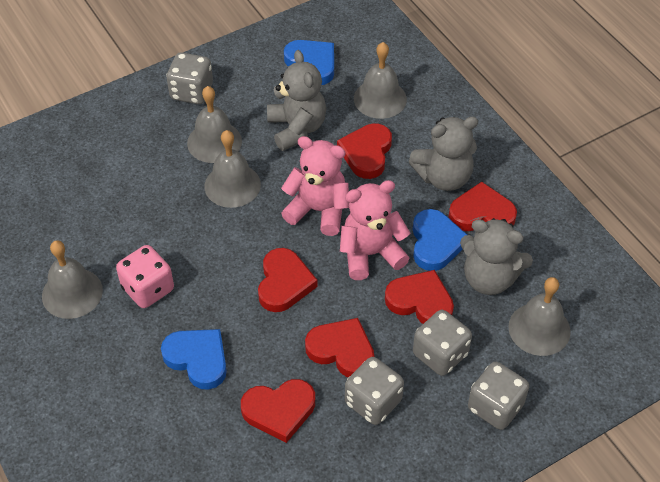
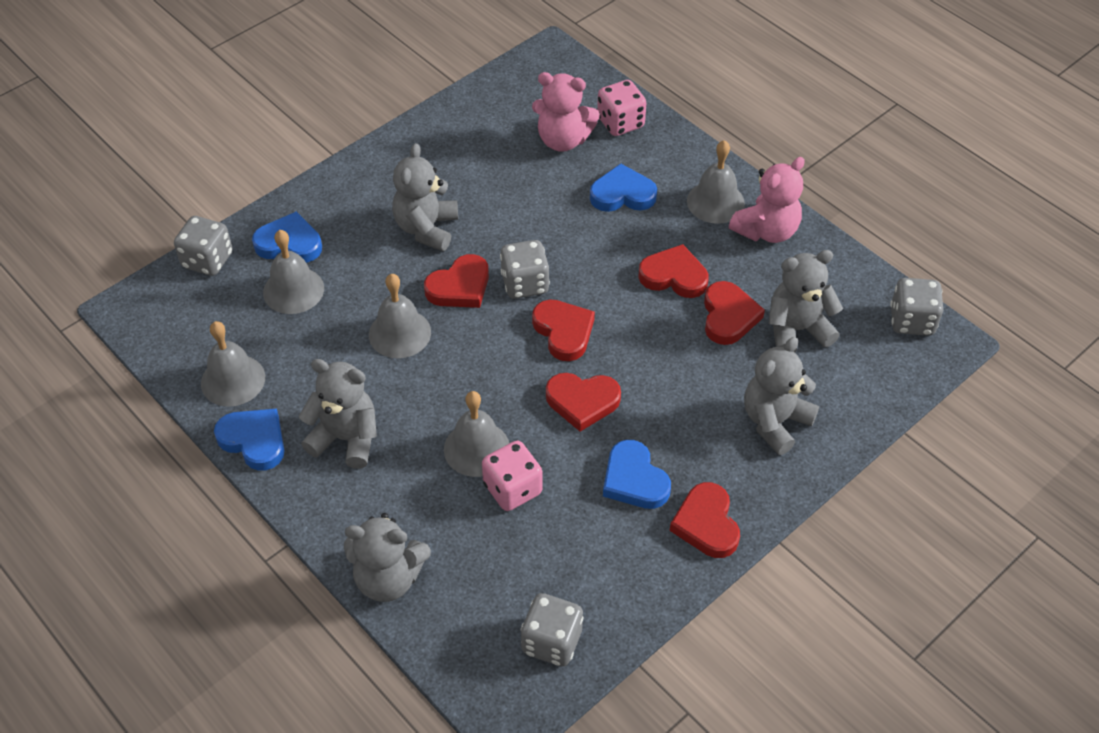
blue heart: [161,329,227,390] [284,40,334,85] [413,209,467,271] = 3 -> [214,409,284,471] [252,211,322,263] [590,163,657,212] [603,440,671,509] = 4
grey teddy bear: [267,50,326,151] [409,116,478,191] [460,218,533,295] = 3 -> [299,359,377,469] [344,513,431,602] [392,143,458,251] [744,337,819,455] [768,250,843,352] = 5
pink dice: [116,245,174,308] = 1 -> [482,441,543,511] [597,80,646,136] = 2

